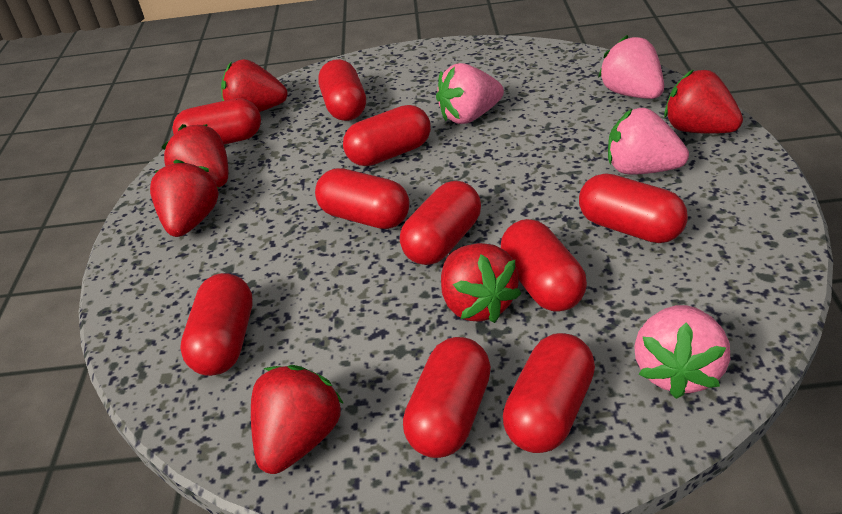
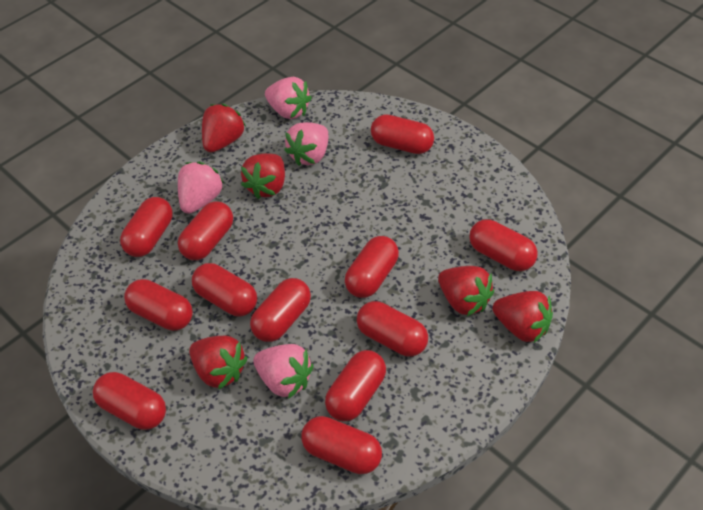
red capsule: [173,98,261,144] [180,273,253,376] [315,168,410,229] [318,59,366,121] [343,105,431,166] [400,181,481,265] [403,337,491,458] [501,219,587,312] [503,333,595,453] [579,173,688,243] = 10 -> [93,372,166,430] [120,197,173,257] [124,279,193,331] [178,201,233,260] [192,263,257,316] [250,278,311,342] [302,416,382,474] [325,350,386,421] [345,236,399,298] [357,301,428,357] [371,114,434,154] [469,219,538,271] = 12
red strawberry: [150,159,219,237] [162,124,228,187] [221,59,287,112] [251,365,344,474] [441,243,521,323] [664,69,743,134] = 6 -> [189,336,248,390] [202,104,246,152] [241,153,285,199] [438,266,494,316] [492,291,553,343] = 5

